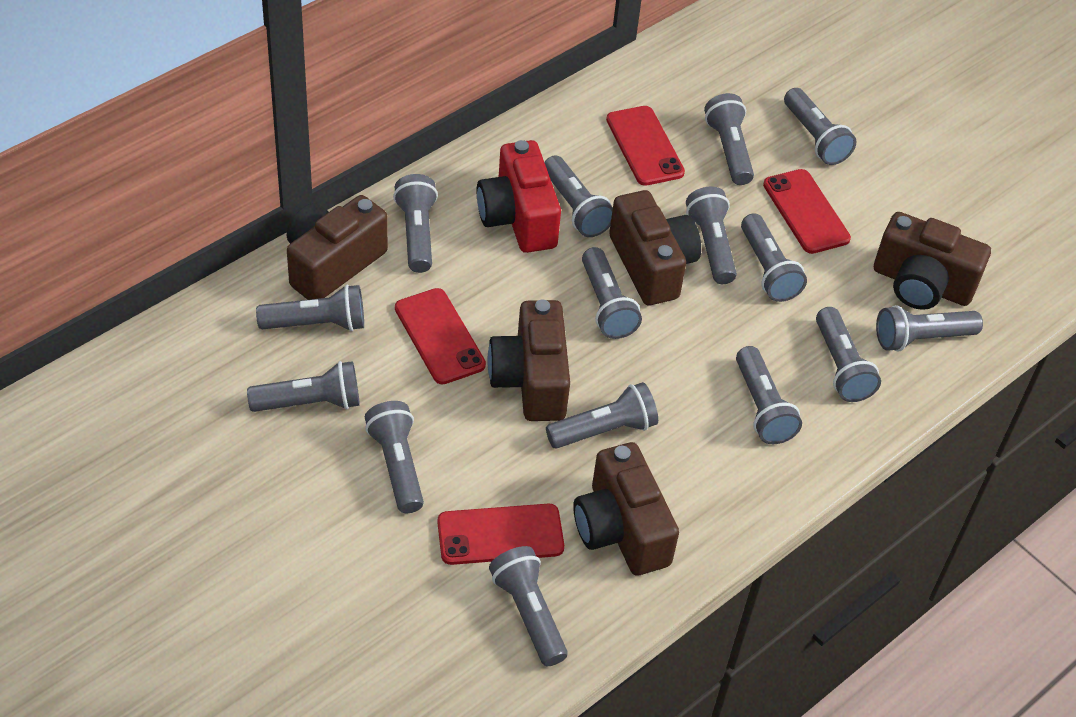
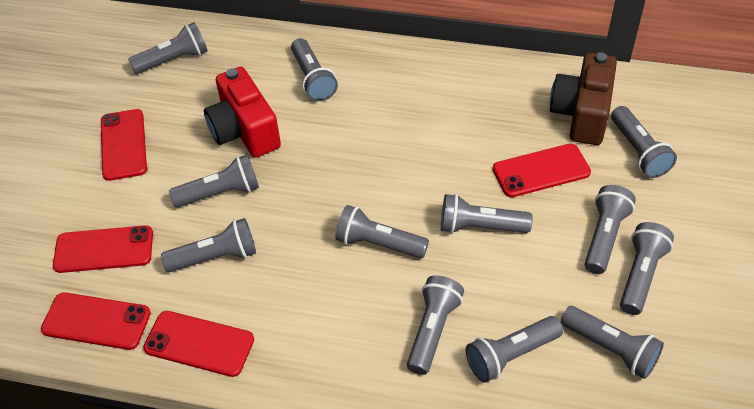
brown camera: [287,195,388,300] [488,300,570,421] [573,442,679,575] [609,190,701,305] [874,212,991,310] = 5 -> [550,52,617,145] = 1
grey flashlight: [247,361,360,412] [256,284,364,331] [365,401,424,513] [393,174,438,273] [489,546,568,666] [544,155,613,237] [546,382,658,449] [582,247,642,339] [686,187,737,284] [704,93,754,185] [736,346,802,444] [741,213,807,302] [784,88,856,165] [816,307,881,402] [876,305,983,352] = 15 -> [128,22,208,74] [161,218,256,272] [169,155,259,207] [291,38,338,101] [335,205,429,259] [407,275,464,375] [441,194,533,234] [466,316,563,382] [561,306,664,379] [585,185,636,274] [611,106,677,178] [620,222,674,315] = 12
red phone: [395,288,486,385] [437,504,564,565] [606,106,685,186] [763,169,851,254] = 4 -> [41,292,151,350] [53,225,153,273] [101,109,147,181] [143,311,254,377] [493,144,591,197] = 5

